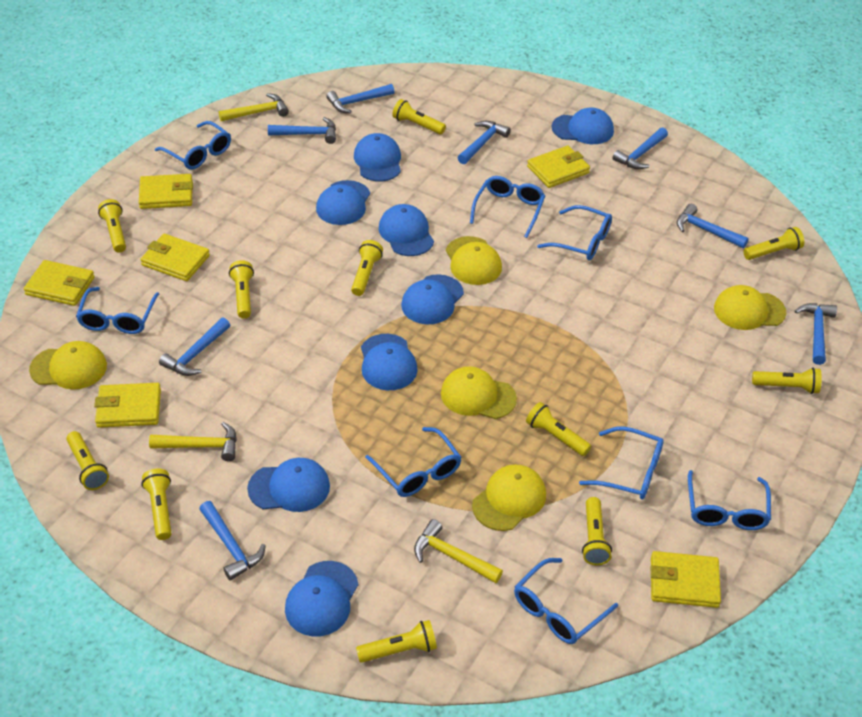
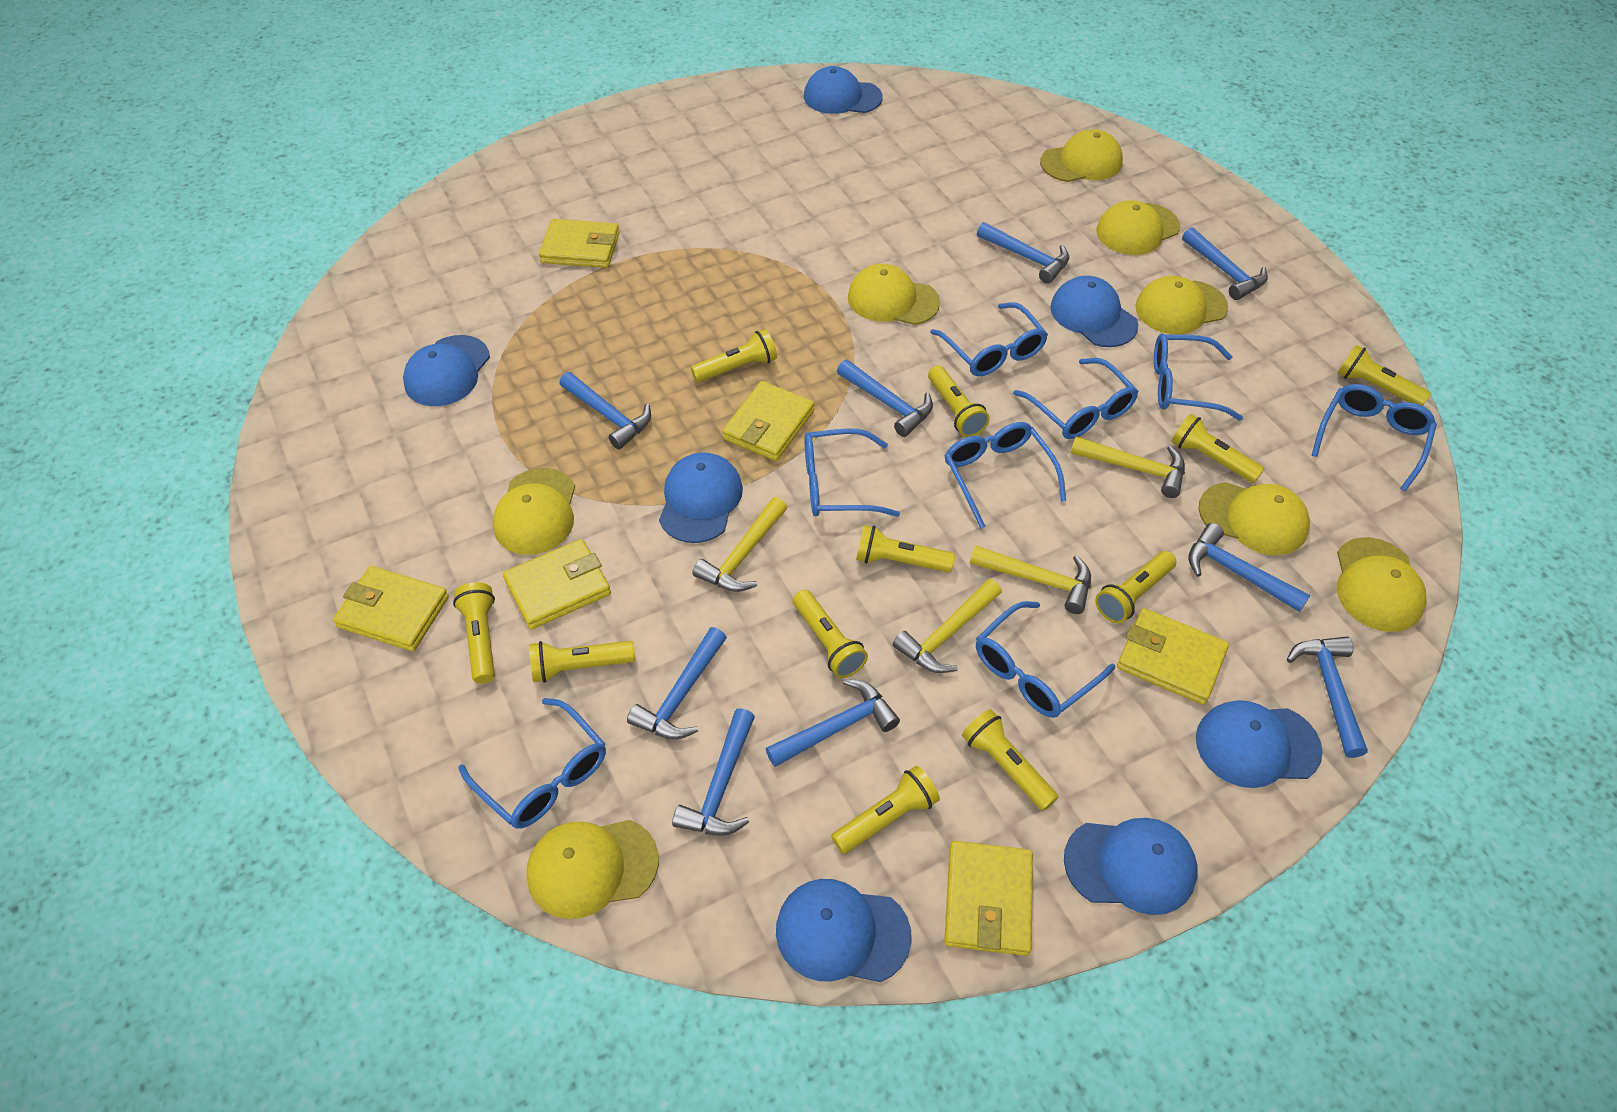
blue cap: [247,458,330,512] [285,561,359,636] [316,180,370,225] [354,133,401,182] [361,334,418,390] [379,204,434,256] [401,274,464,324] [552,108,614,144] = 8 -> [403,335,490,406] [659,452,743,543] [776,879,911,982] [804,66,883,114] [1050,276,1138,347] [1064,818,1198,915] [1196,700,1323,788] = 7
blue hammer: [159,317,230,376] [199,501,266,580] [268,117,336,144] [326,84,395,113] [457,121,511,164] [612,127,668,169] [677,204,749,248] [795,303,837,365] = 8 -> [559,372,651,449] [627,627,727,739] [672,708,755,836] [766,679,900,767] [837,360,933,437] [977,222,1069,284] [1182,227,1268,300] [1188,523,1311,612] [1287,637,1368,758] = 9
yellow cap: [29,341,107,389] [441,366,517,419] [446,236,502,285] [472,464,546,531] [714,285,786,330] = 5 -> [493,468,575,555] [526,820,659,919] [848,264,940,325] [1040,129,1123,182] [1096,200,1180,255] [1135,276,1228,335] [1199,482,1310,555] [1337,537,1427,632] = 8
yellow hammer: [149,422,237,461] [219,93,289,121] [414,519,503,583] = 3 -> [693,497,787,592] [893,579,1002,673] [970,545,1091,614] [1071,436,1185,498] = 4

